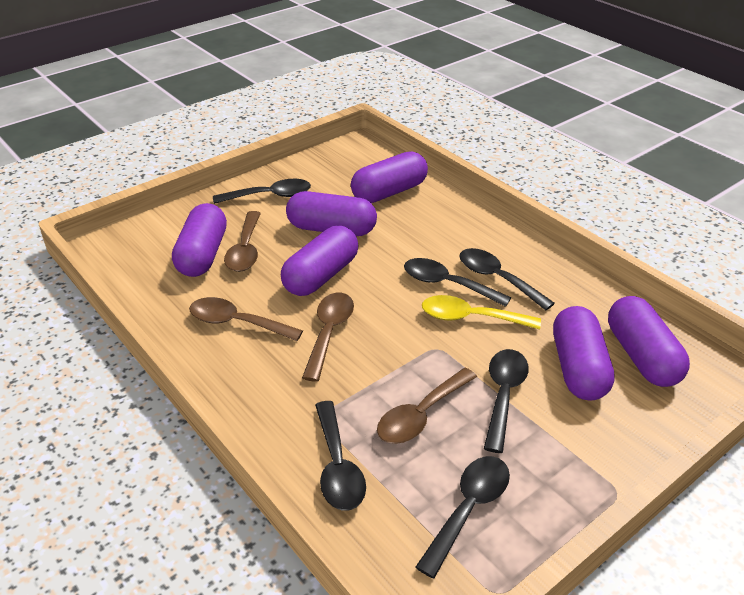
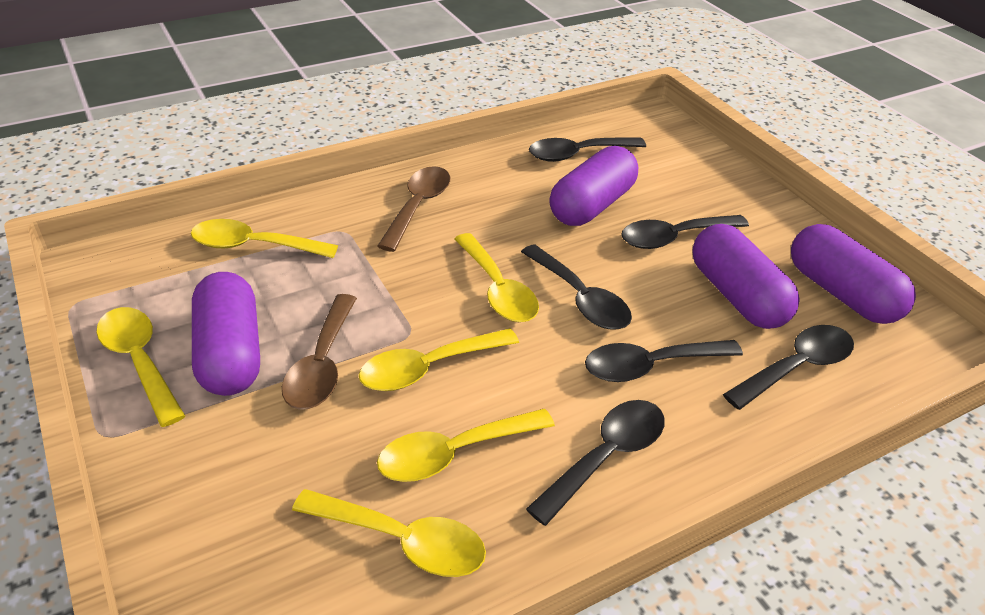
brown spoon: [189,297,303,341] [224,211,261,272] [302,293,354,382] [377,368,477,444] = 4 -> [282,294,357,410] [377,166,450,252] = 2
purple capsule: [172,203,227,277] [281,226,359,296] [286,191,377,236] [351,151,428,203] [553,306,615,401] [608,296,690,387] = 6 -> [192,272,260,396] [549,146,638,226] [692,224,800,329] [791,224,916,324] = 4
yellow spoon: [422,295,541,330] = 1 -> [96,307,185,427] [191,219,338,258] [292,489,486,577] [359,328,519,391] [377,409,555,482] [455,233,539,322] = 6

